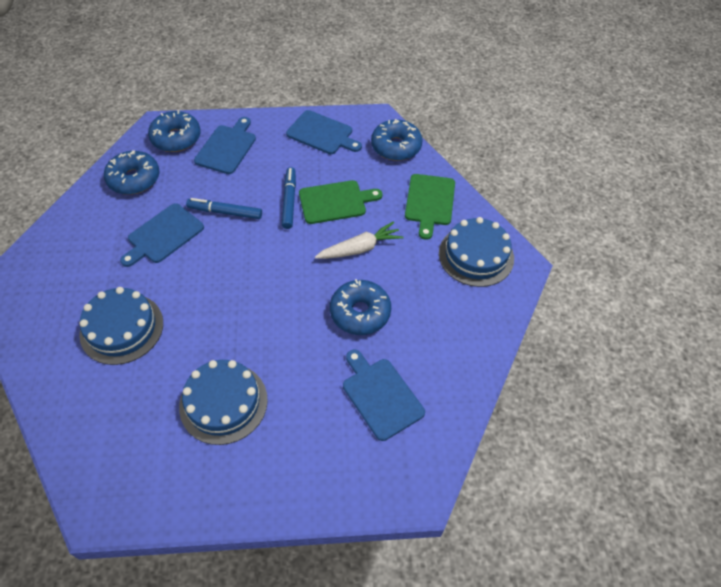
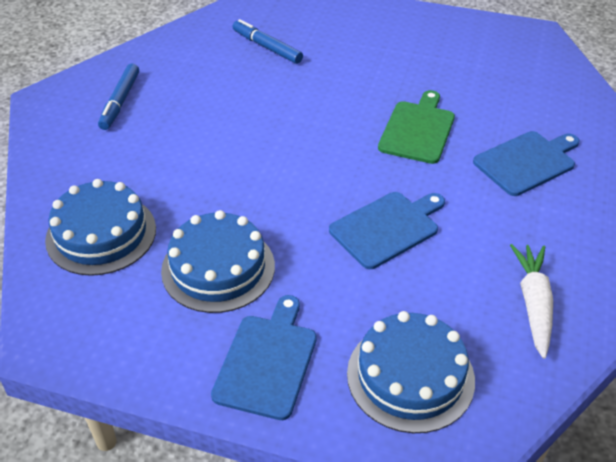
blue cutting board: [120,203,204,267] [194,117,256,174] [286,110,362,154] [343,350,425,441] = 4 -> [211,295,317,420] [329,192,445,269] [473,131,580,196] = 3
blue donut: [104,151,160,195] [148,110,201,152] [330,279,391,335] [371,119,422,161] = 4 -> none = 0
green cutting board: [299,180,382,224] [405,174,455,240] = 2 -> [378,90,455,164] = 1

